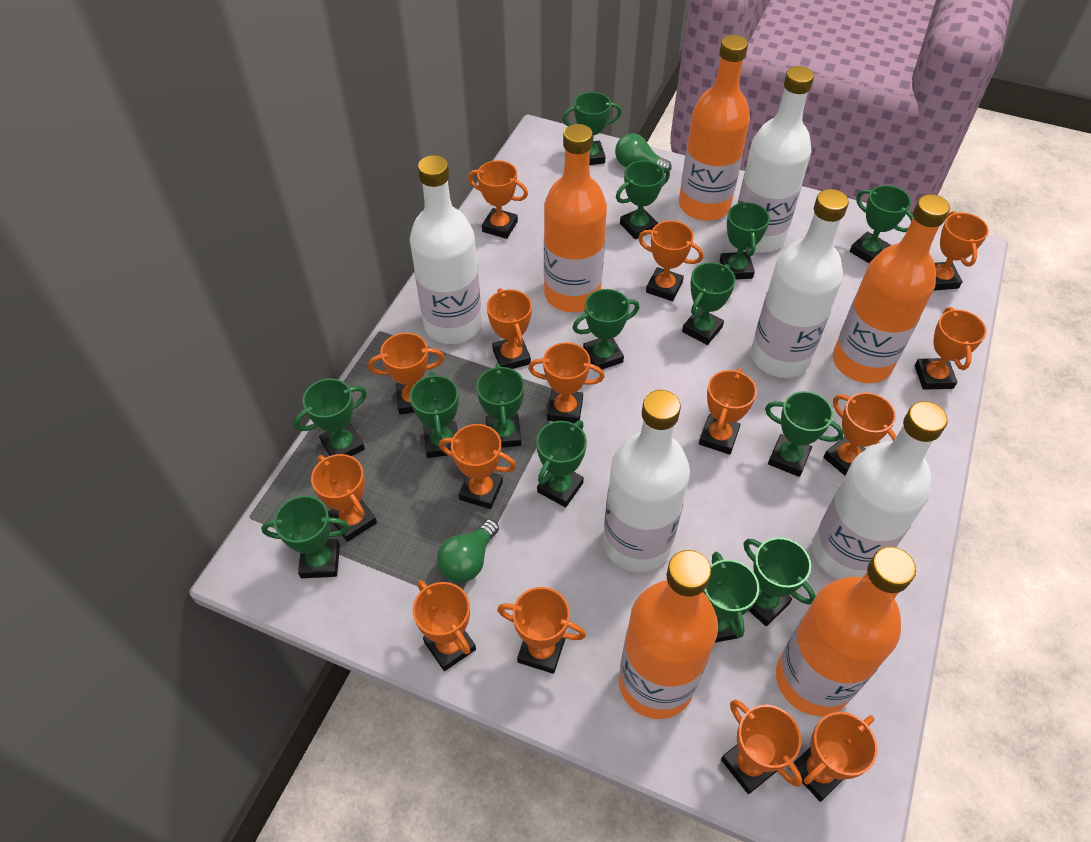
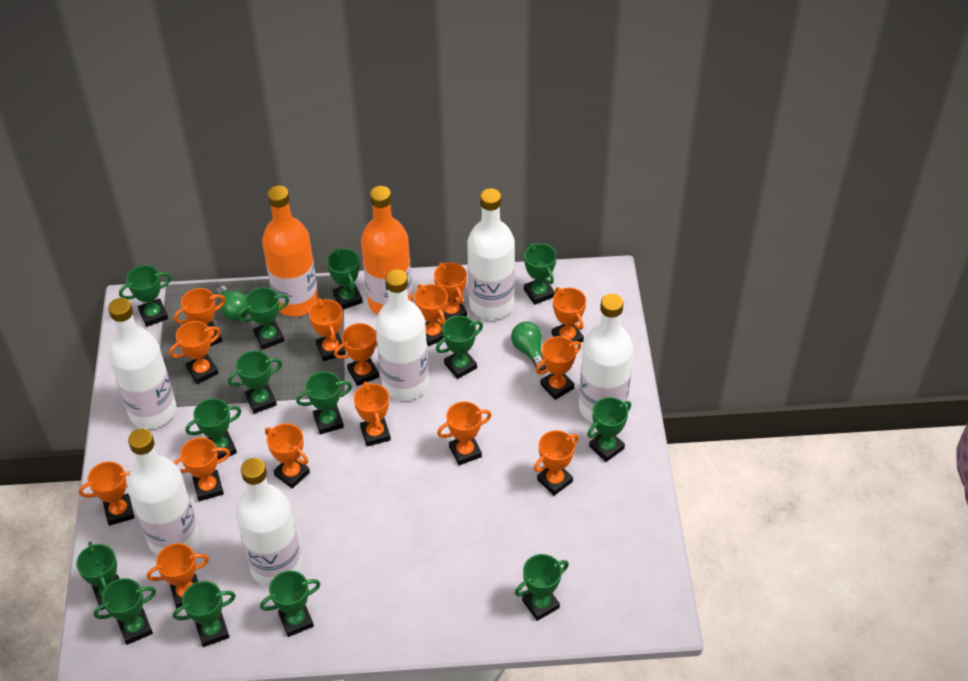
orange bottle: [544,124,607,312] [619,550,718,719] [679,35,750,221] [776,547,916,716] [833,194,950,383] = 5 -> [262,186,319,317] [361,186,413,314] = 2
white bottle: [410,155,482,344] [603,390,690,572] [737,66,814,253] [751,189,849,378] [812,401,948,580] = 5 -> [108,298,177,429] [128,429,199,556] [236,458,302,587] [375,269,429,401] [467,188,515,320] [579,294,633,423] = 6

